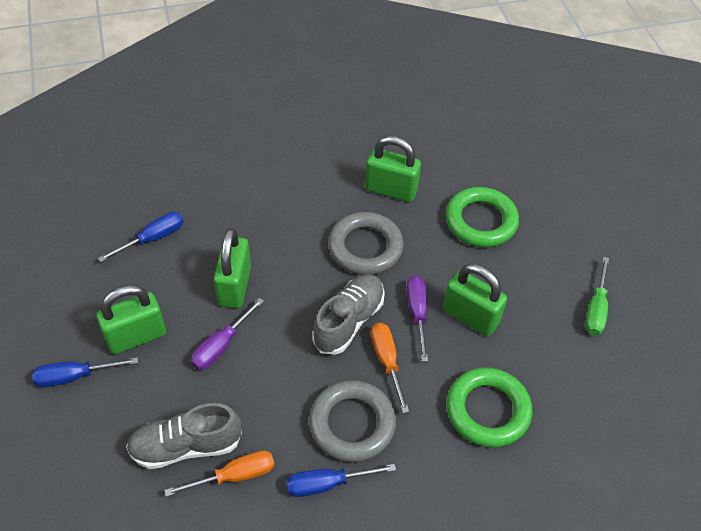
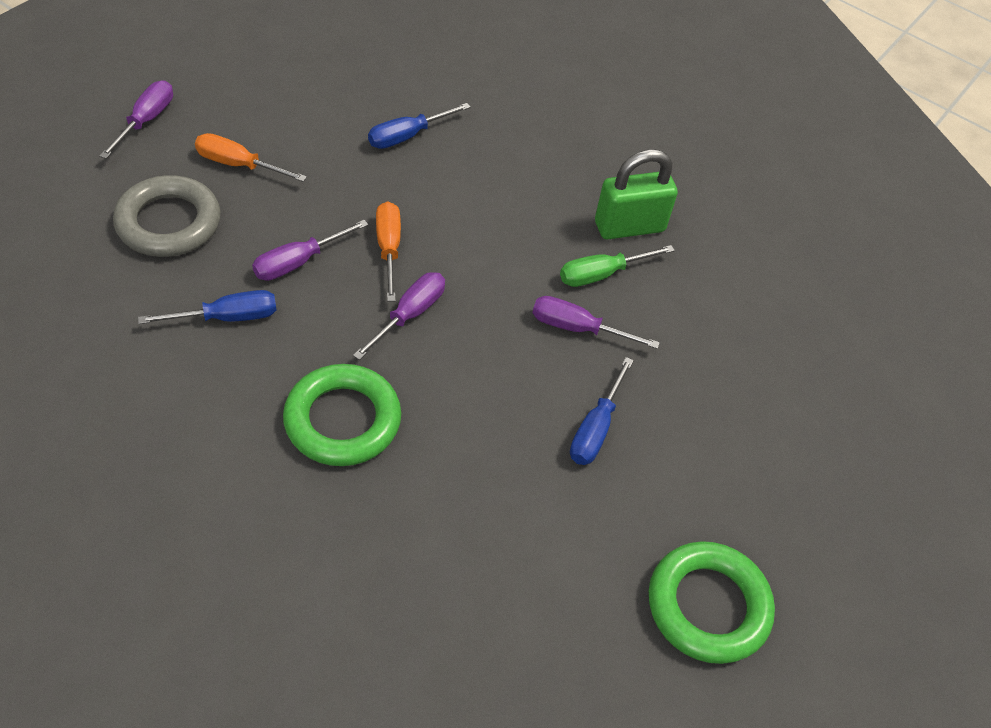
green padlock: [96,285,166,354] [213,228,251,308] [365,136,421,202] [443,264,507,336] = 4 -> [595,149,678,239] = 1
grey ring: [309,380,396,462] [328,212,404,275] = 2 -> [113,175,221,257] = 1
grey shoe: [126,403,242,469] [312,274,385,355] = 2 -> none = 0
purple screwdriver: [191,298,264,370] [407,276,428,362] = 2 -> [99,81,173,159] [252,220,368,281] [353,272,445,360] [533,296,660,349] = 4

